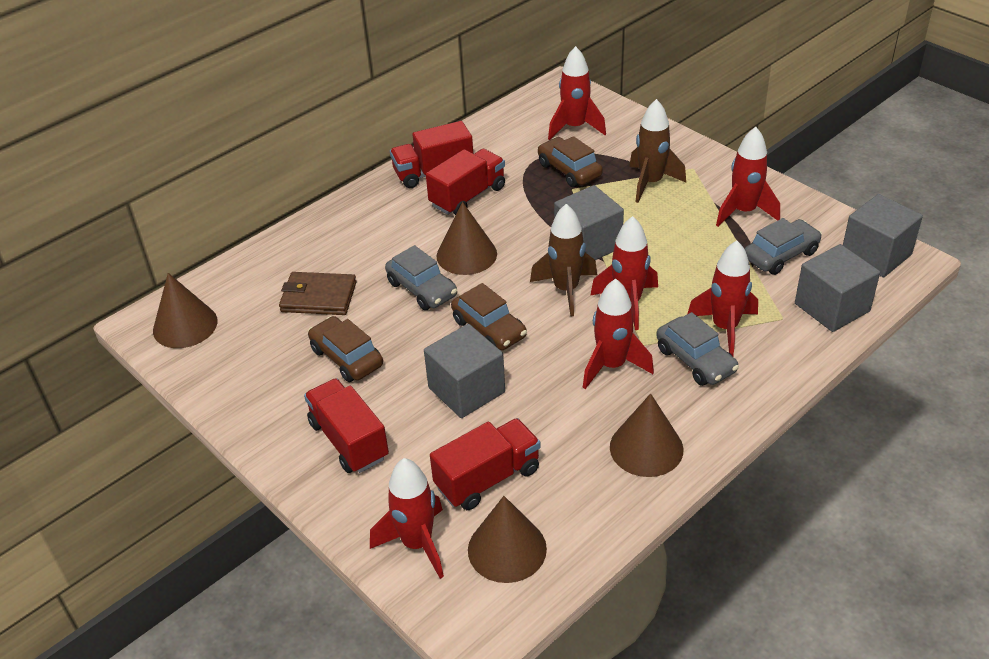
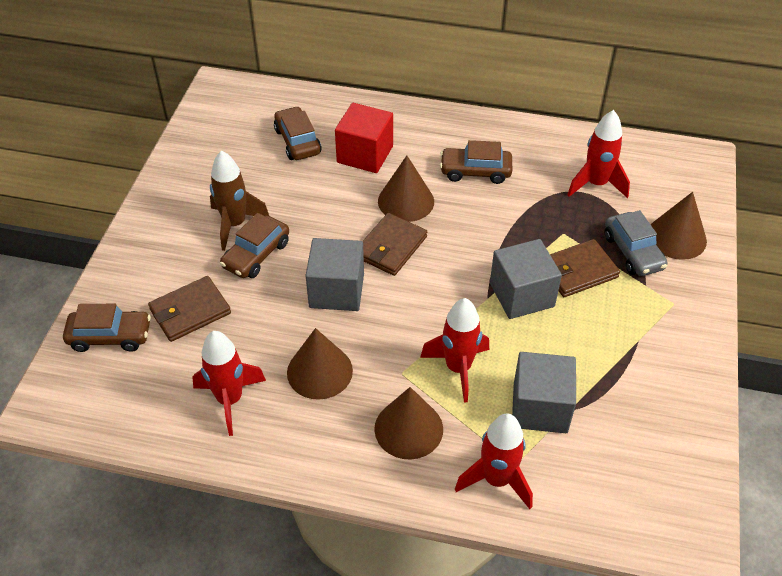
brown car: [308,316,383,382] [451,283,527,350] [537,136,603,187] = 3 -> [63,304,151,352] [220,213,289,278] [274,106,322,160] [440,140,512,184] = 4
brown rocket: [530,204,597,317] [629,99,686,203] = 2 -> [210,151,269,251] = 1
brown wallet: [279,272,356,315] = 1 -> [148,276,231,342] [363,213,427,276] [550,239,620,297] = 3
grey car: [385,245,457,310] [656,312,739,386] [745,218,822,275] = 3 -> [604,210,667,276] = 1
grey cube: [424,324,505,418] [554,185,624,260] [795,244,880,332] [843,194,923,277] = 4 -> [306,238,364,311] [490,239,562,319] [512,352,576,433] = 3
red cube: none = 0 -> [335,103,393,173] = 1
red rocket: [370,458,444,579] [548,46,606,140] [583,279,654,389] [591,216,658,330] [687,241,758,356] [716,127,780,227] = 6 -> [192,331,266,436] [420,298,489,403] [455,413,533,509] [567,110,630,198] = 4
red truck: [304,378,389,473] [390,121,473,188] [426,149,505,215] [430,418,541,510] = 4 -> none = 0

